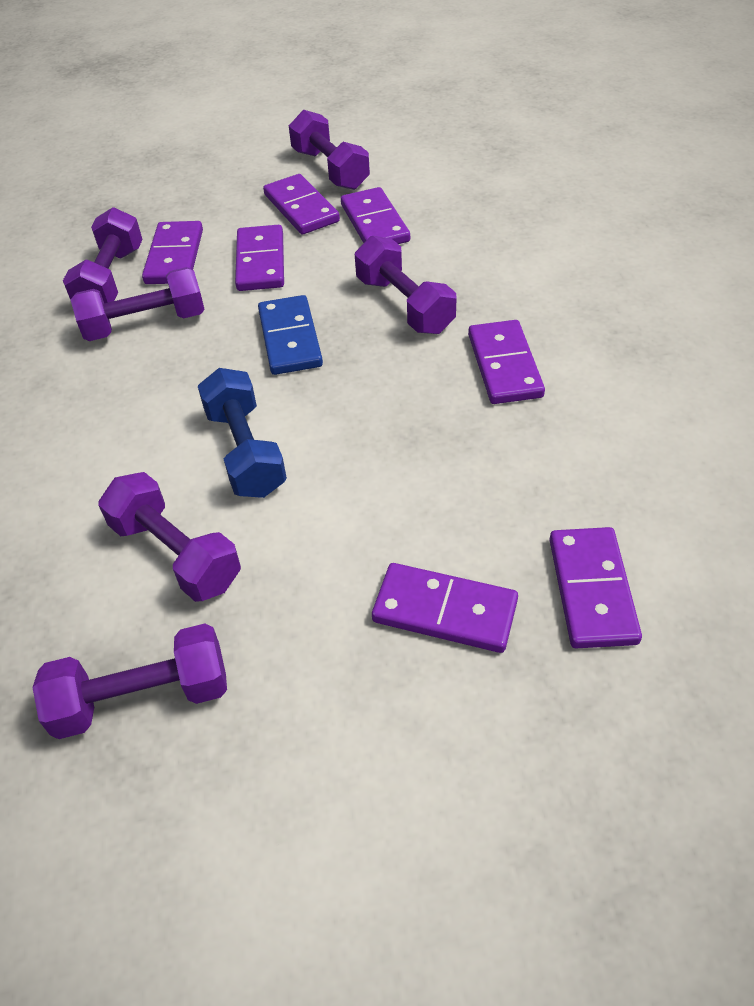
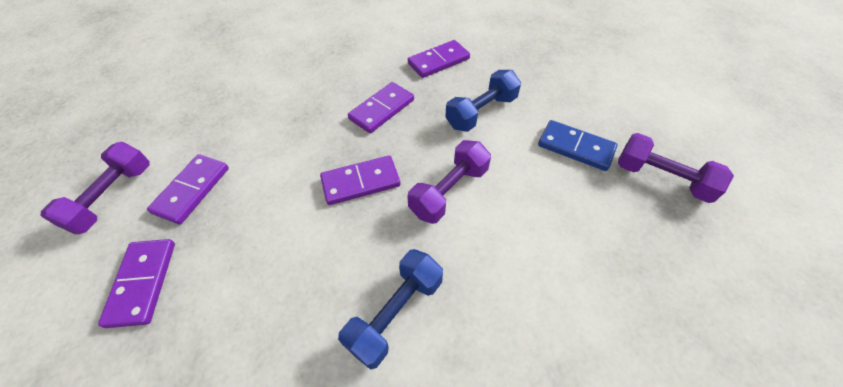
blue dumbbell: [198,368,287,498] = 1 -> [338,249,443,370] [445,70,521,132] = 2
purple domino: [142,221,203,284] [235,225,284,291] [263,174,340,234] [341,187,410,244] [372,563,518,653] [468,320,545,404] [549,527,642,648] = 7 -> [98,239,175,328] [147,154,229,225] [320,155,401,205] [348,82,414,133] [408,40,470,78] = 5
purple dumbbell: [32,624,227,739] [63,207,143,303] [71,267,205,341] [98,472,241,602] [289,110,370,190] [355,236,456,334] = 6 -> [41,142,150,234] [407,140,491,224] [618,133,734,203] = 3

